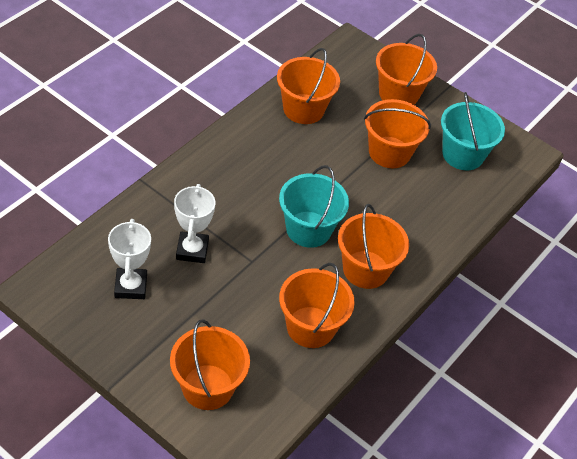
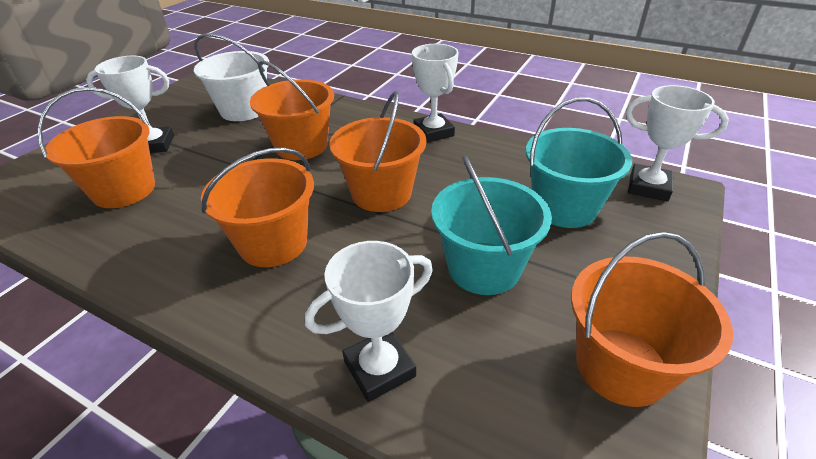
orange bucket: [170,319,250,410] [277,48,340,124] [279,263,355,348] [338,204,409,289] [364,99,431,168] [376,34,437,105] = 6 -> [37,87,155,208] [201,147,314,267] [250,60,334,160] [329,91,426,212] [571,232,733,407] = 5
white bucket: none = 0 -> [194,33,269,121] = 1
white trophy: [108,219,151,299] [174,184,215,263] = 2 -> [86,56,174,153] [305,241,433,402] [412,44,459,143] [626,85,729,201] = 4

